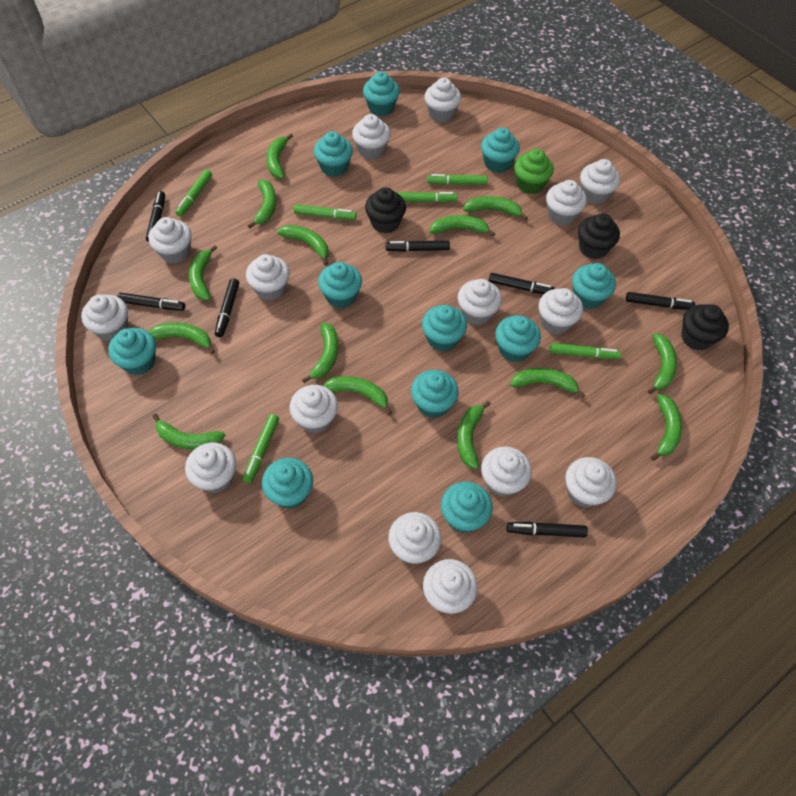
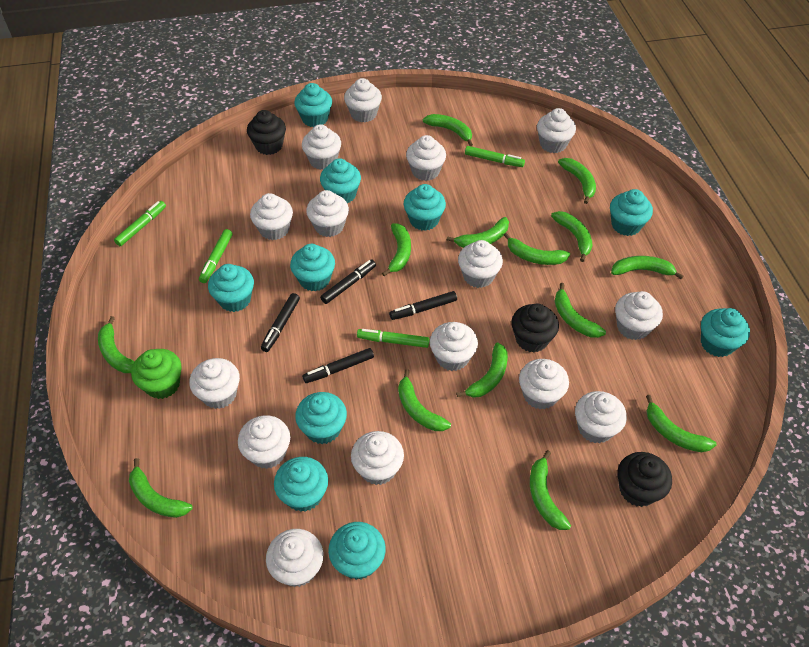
black marker: [117,293,185,311] [146,191,165,242] [215,278,239,337] [386,240,450,252] [488,273,555,294] [507,522,588,537] [626,292,695,310] = 7 -> [261,293,300,352] [302,348,374,383] [320,259,376,304] [389,291,457,320] = 4
green marker: [175,170,212,217] [243,414,279,483] [294,204,356,220] [396,192,457,203] [427,174,488,185] [549,343,621,359] = 6 -> [114,201,166,246] [199,229,233,283] [357,329,430,348] [465,146,525,167] = 4
turquoise cupcake: [108,328,156,375] [262,458,313,509] [314,131,353,177] [318,262,362,308] [363,71,400,116] [411,370,459,418] [422,305,467,351] [441,482,493,533] [481,128,520,173] [495,315,541,362] [572,263,616,309] = 11 -> [208,264,254,312] [274,457,328,512] [290,244,335,292] [294,83,332,127] [295,392,347,444] [320,158,361,203] [328,522,386,580] [404,184,446,231] [610,189,653,236] [701,308,750,357] = 10

